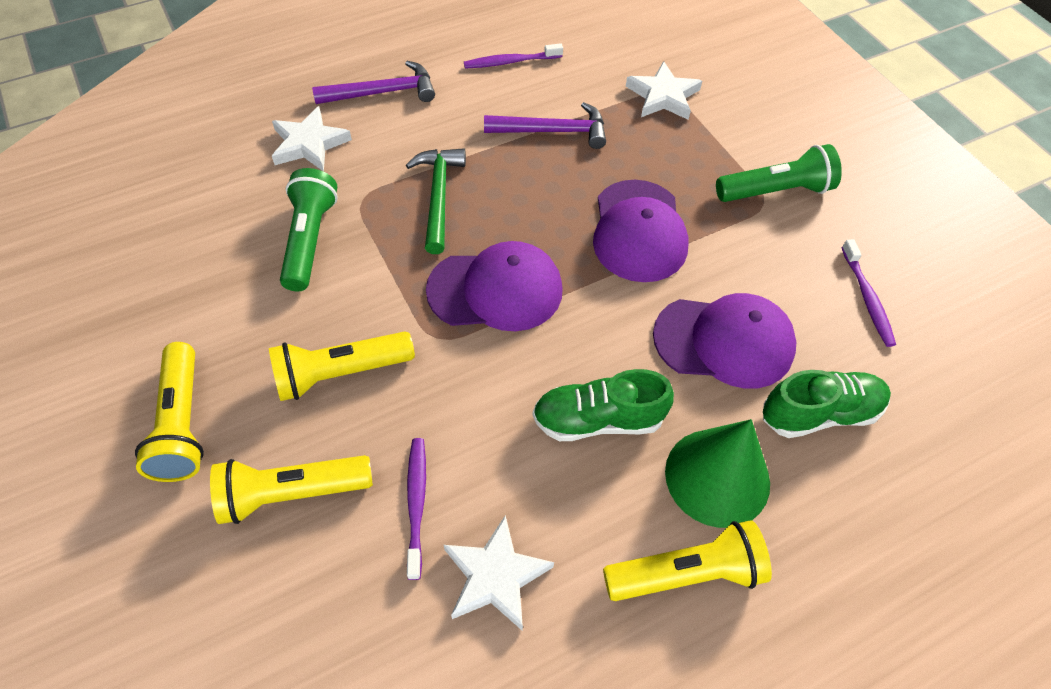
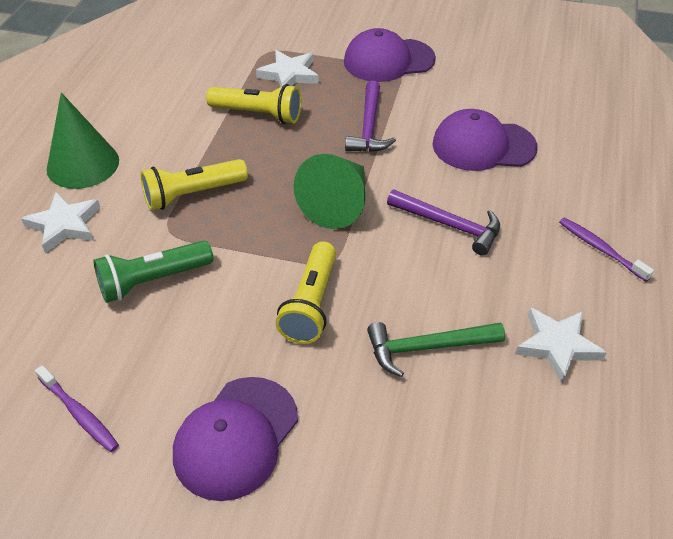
green cone: [665,419,770,528] = 1 -> [47,92,119,189] [294,154,365,229] = 2
green flashlight: [280,168,338,291] [716,144,842,202] = 2 -> [93,240,213,303] = 1
green shoe: [533,369,674,441] [763,370,891,438] = 2 -> none = 0
purple toothbrush: [407,438,426,580] [464,43,563,69] [842,239,896,347] = 3 -> [35,365,119,452] [559,218,654,282] = 2
yellow flashlight: [135,342,204,482] [210,455,373,524] [269,331,415,401] [603,520,772,601] = 4 -> [140,159,248,211] [206,84,301,124] [275,241,336,344] = 3

